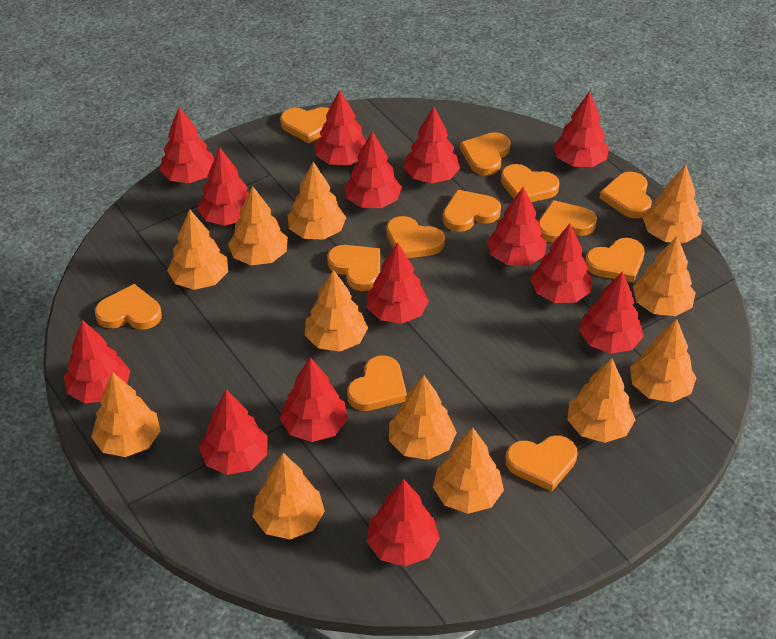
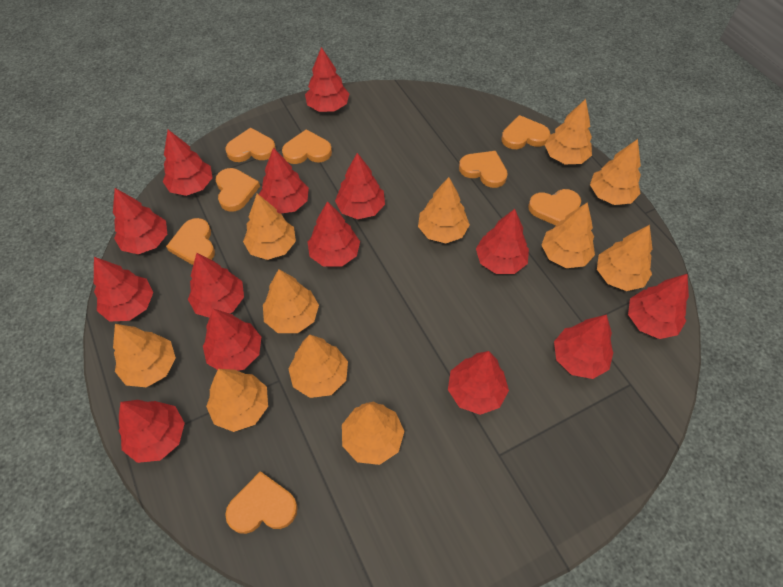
orange heart: [95,284,162,330] [280,107,329,143] [327,245,380,291] [347,355,407,411] [386,216,445,258] [443,190,501,232] [460,132,511,176] [501,164,560,202] [505,435,578,492] [539,200,597,243] [585,238,645,283] [599,172,652,219] = 12 -> [166,218,215,265] [216,168,260,212] [225,127,276,162] [225,471,298,534] [282,129,332,164] [459,151,508,188] [501,115,550,149] [528,189,581,225] = 8
orange tree: [91,372,161,457] [167,209,228,290] [228,186,288,265] [252,453,325,539] [288,161,346,240] [305,269,368,352] [389,375,457,460] [433,427,504,514] [567,358,635,443] [630,319,697,402] [633,235,696,316] [643,165,702,243] = 12 -> [113,324,176,387] [206,369,268,432] [243,194,296,260] [263,269,319,333] [288,334,348,398] [342,402,405,465] [418,177,470,243] [541,202,595,268] [545,99,592,164] [590,139,641,205] [597,225,652,291] = 11

